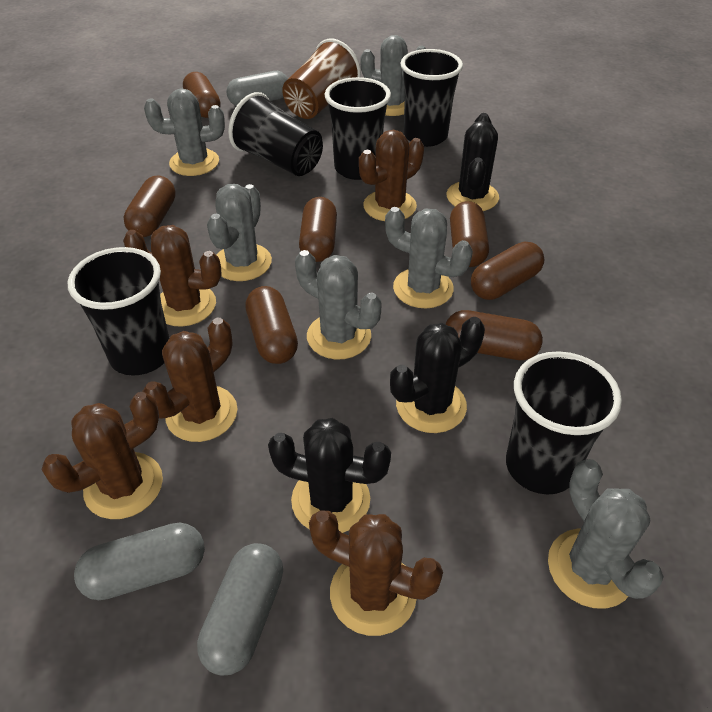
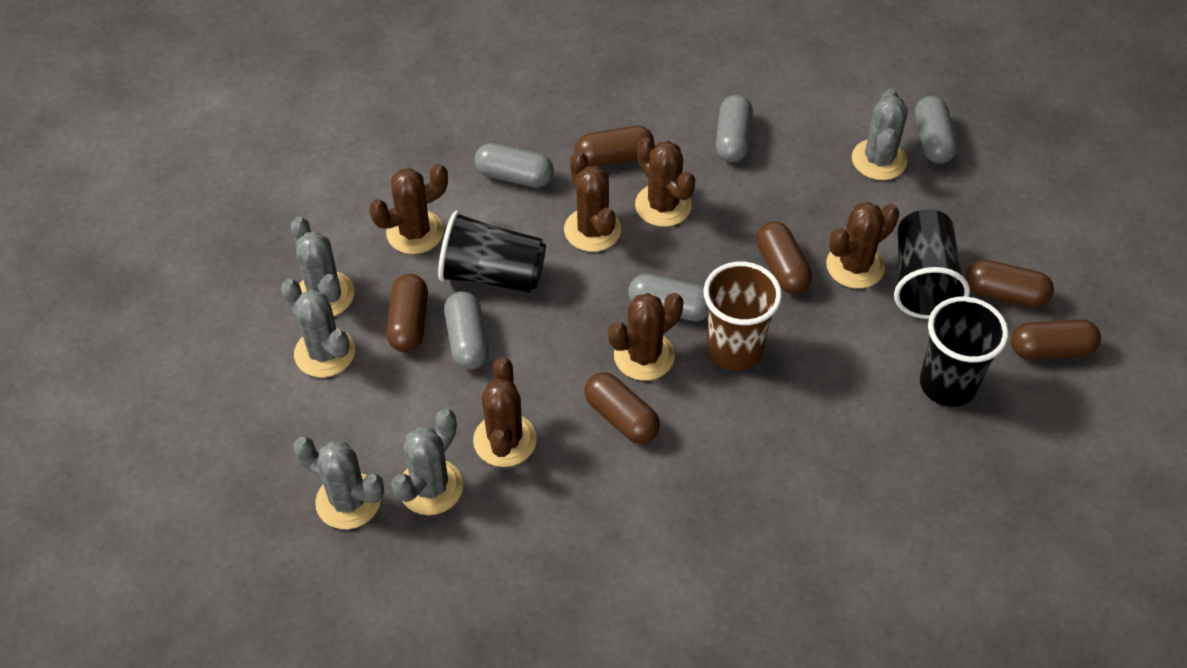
black cactus: [268,418,391,533] [390,317,485,433] [446,113,499,211] = 3 -> none = 0
black cup: [68,247,169,376] [228,92,323,176] [325,77,391,180] [400,49,463,147] [506,351,622,494] = 5 -> [438,211,546,293] [894,209,970,319] [920,296,1008,407] = 3
brown cactus: [42,392,163,519] [123,225,222,327] [142,318,237,442] [309,510,443,636] [359,130,424,221] = 5 -> [369,164,448,254] [473,357,537,467] [564,151,621,252] [608,293,683,381] [635,137,695,227] [826,202,899,289] = 6
brown capsule: [124,176,176,237] [183,72,221,118] [245,286,298,364] [299,197,337,262] [446,310,543,360] [450,201,489,267] [471,241,544,300] = 7 -> [386,274,428,352] [575,126,654,167] [584,372,660,444] [756,221,812,294] [966,260,1054,308] [1011,319,1101,360] = 6
grey cactus: [144,88,225,176] [207,184,272,281] [295,250,381,359] [360,35,426,116] [385,207,473,308] [548,459,664,609] = 6 -> [281,279,355,378] [291,217,354,316] [293,437,384,529] [391,409,463,515] [852,89,908,180] = 5
grey capsule: [74,523,205,600] [197,543,283,676] [226,71,288,106] = 3 -> [444,291,489,370] [474,143,554,188] [628,274,708,321] [716,95,753,163] [914,96,958,164] = 5

